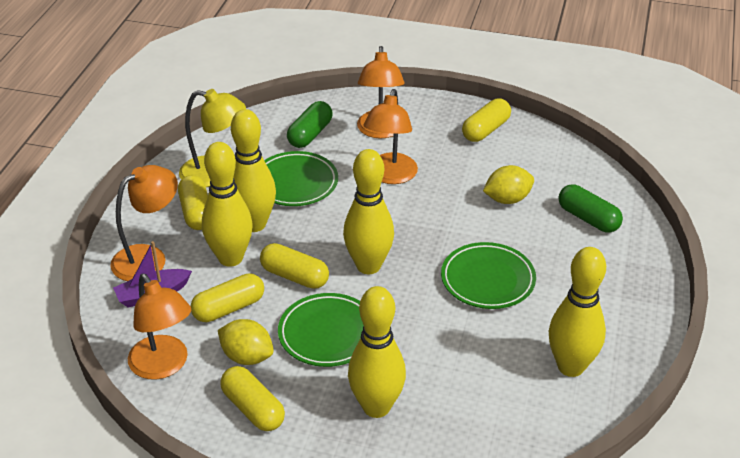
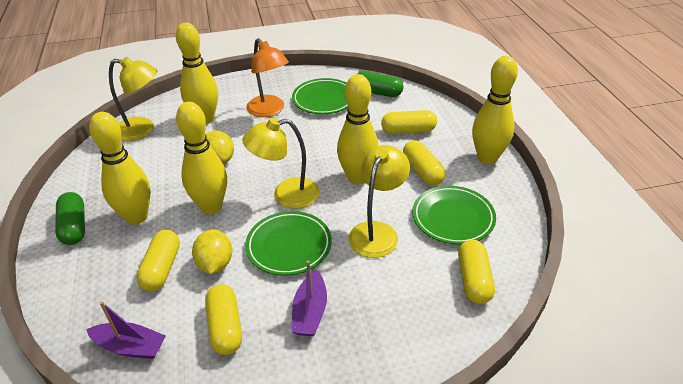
orange lamp: [110,165,178,281] [128,274,191,380] [357,46,404,139] [363,89,418,184] = 4 -> [246,38,289,117] = 1
purple boat: [113,241,192,307] = 1 -> [86,301,166,359] [292,260,327,336] = 2
yellow lamp: [179,89,246,187] = 1 -> [109,57,157,141] [243,118,320,209] [348,145,410,258] = 3

